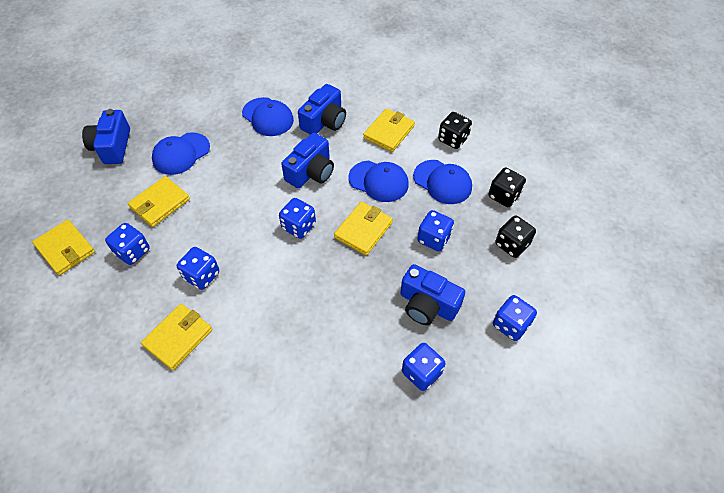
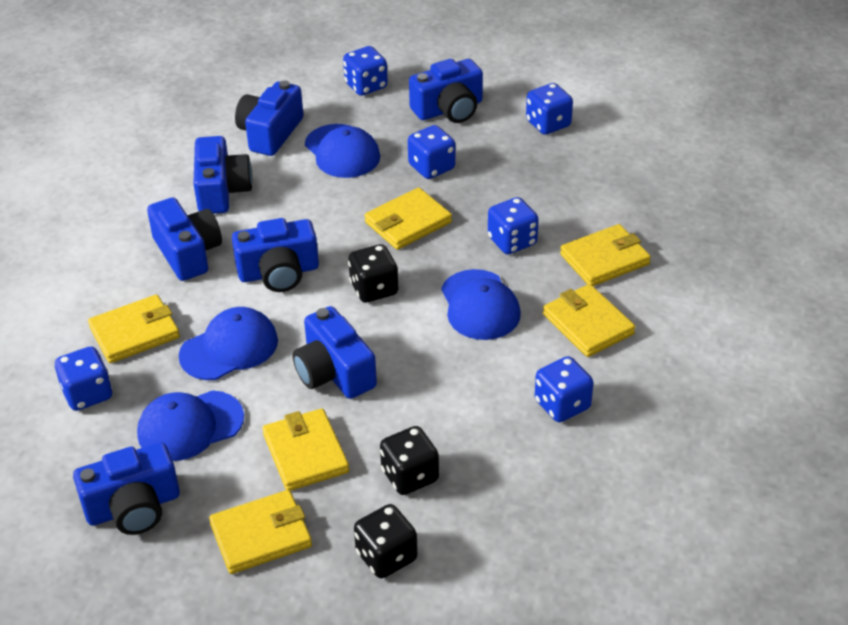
blue camera: [82,109,130,164] [281,133,334,188] [298,84,346,135] [400,264,465,325] = 4 -> [73,442,180,535] [147,197,222,281] [193,136,253,214] [232,218,319,292] [235,81,304,156] [293,306,377,399] [409,59,483,123] = 7
yellow wallet: [32,220,95,275] [128,176,190,227] [141,304,212,370] [334,202,393,255] [363,109,415,152] = 5 -> [88,295,180,363] [209,490,312,574] [262,408,349,491] [365,187,452,250] [543,284,636,357] [560,224,651,286] = 6

